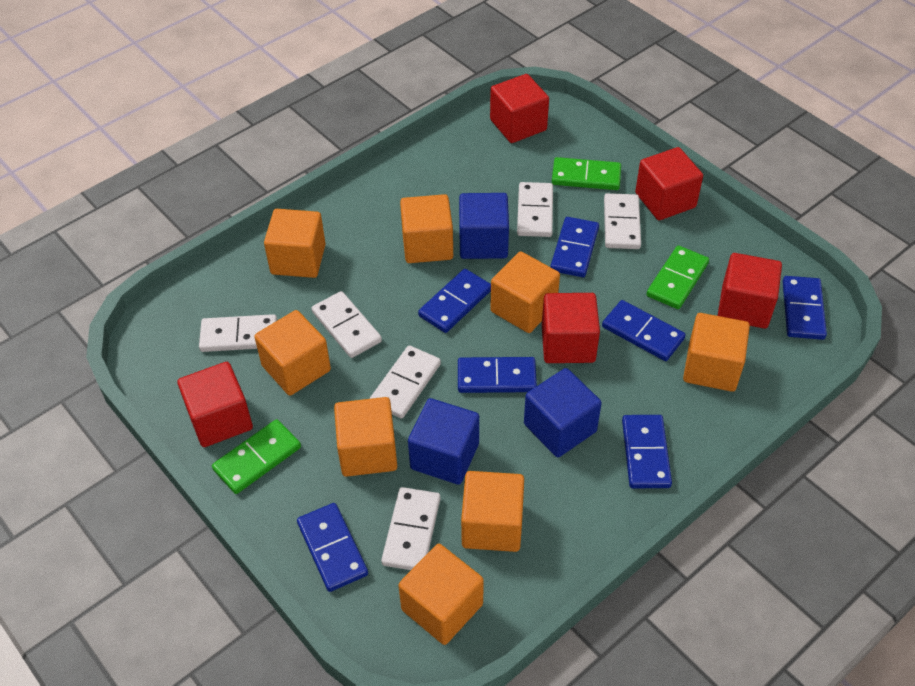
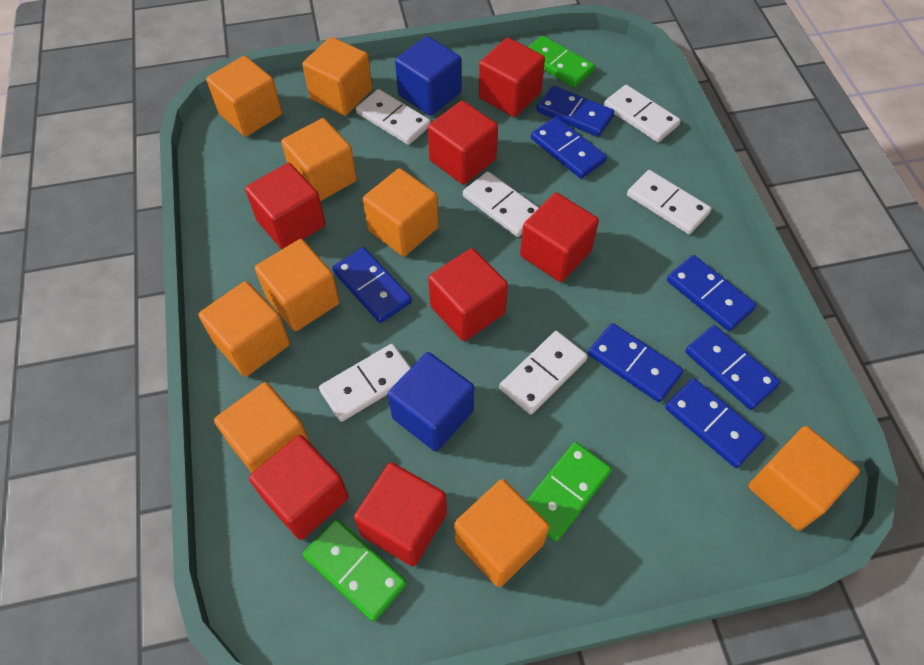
blue cube: [408,398,479,485] [459,193,509,259] [524,368,602,457] = 3 -> [388,352,474,452] [395,36,461,116] = 2
orange cube: [254,310,331,396] [264,209,326,278] [334,397,397,477] [398,544,484,645] [400,194,453,263] [461,471,524,552] [490,251,560,333] [683,313,750,392] = 8 -> [198,281,290,377] [206,56,282,137] [214,382,311,473] [255,239,340,331] [281,118,357,201] [302,37,372,116] [363,168,439,256] [454,479,550,587] [748,426,860,531] = 9
red cube: [177,362,253,447] [490,74,549,143] [542,293,600,363] [635,147,703,220] [718,253,782,329] = 5 -> [245,163,326,249] [249,435,349,540] [354,462,447,566] [428,101,498,184] [428,248,508,341] [479,38,545,117] [520,193,599,282] = 7

